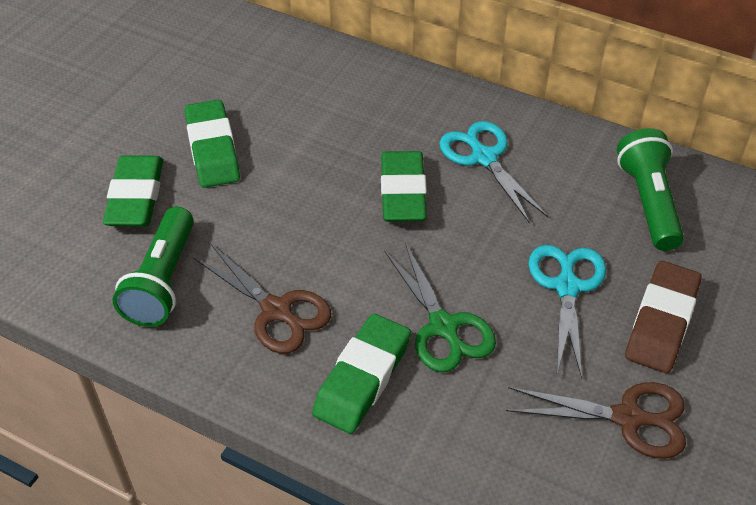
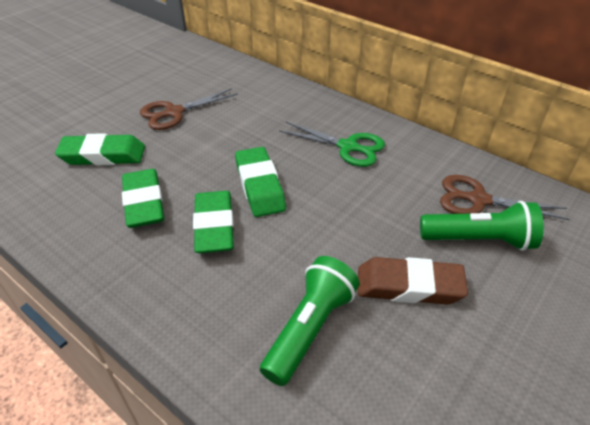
turquoise scissors: [440,121,548,224] [529,245,606,378] = 2 -> none = 0

